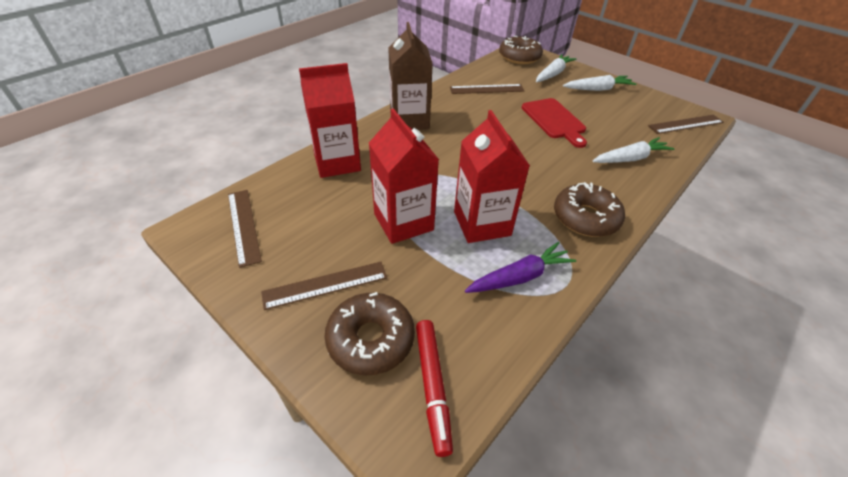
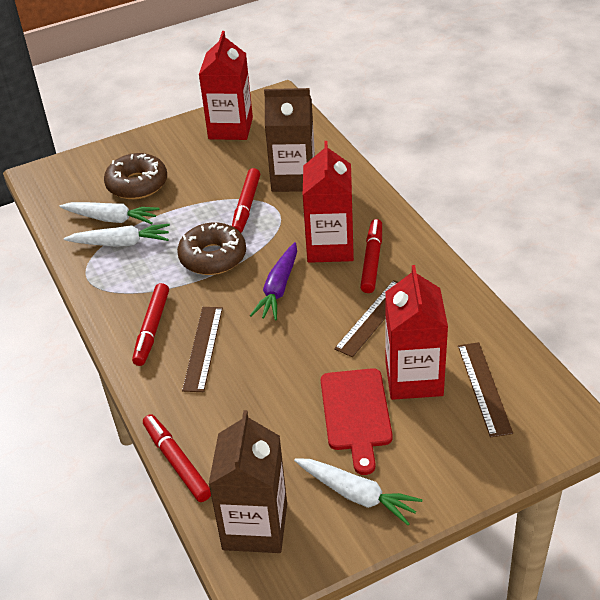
brown carton: [388,22,433,130] = 1 -> [208,410,287,553] [264,88,315,192] = 2
brown donut: [324,292,415,376] [499,36,543,64] [554,182,625,237] = 3 -> [104,153,167,199] [177,222,246,275] = 2
brown ruler: [228,190,262,268] [261,262,387,310] [450,84,525,94] [648,115,724,134] = 4 -> [182,307,223,392] [334,280,398,357] [458,342,513,438] = 3
red marker: [416,320,453,457] = 1 -> [132,283,169,366] [143,414,211,502] [232,168,260,233] [360,219,382,293] = 4

